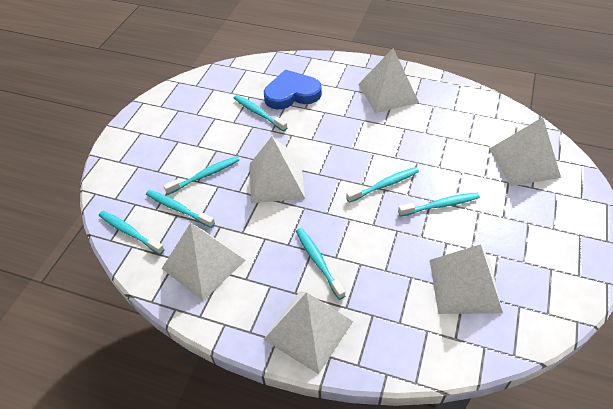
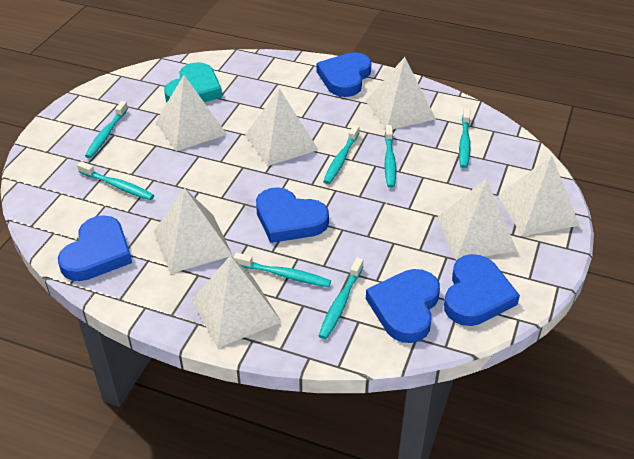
blue heart: [264,70,322,109] = 1 -> [58,215,132,281] [256,187,329,243] [317,52,372,97] [366,269,440,343] [444,254,520,326] = 5
turquoise heart: none = 0 -> [164,62,222,102] = 1
white pyramid: [162,223,245,301] [250,136,305,203] [264,291,353,374] [358,48,419,113] [430,244,503,314] [489,117,561,186] = 6 -> [154,188,233,274] [156,75,227,151] [191,255,282,348] [245,88,318,166] [366,57,436,129] [436,179,517,261] [498,155,580,236] = 7

